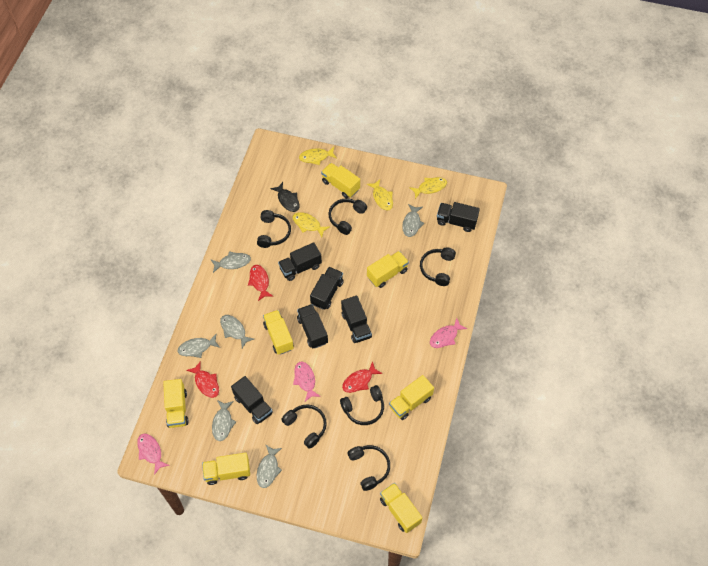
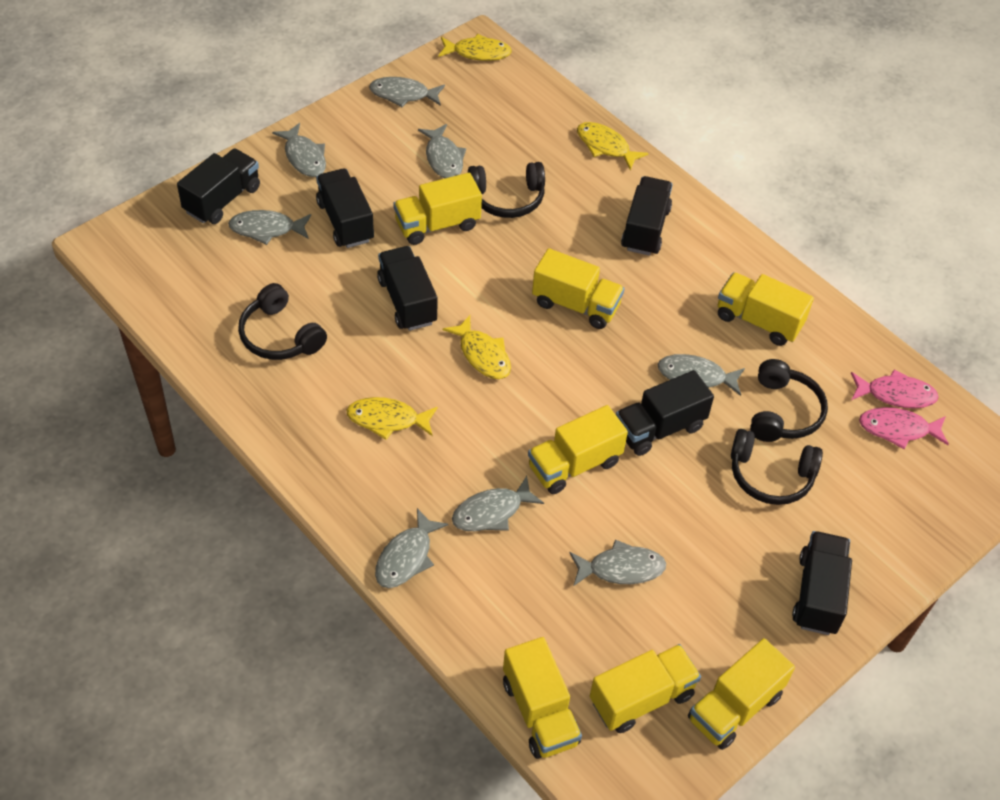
black fish: [270,182,300,212] = 1 -> none = 0
black headphones: [257,210,291,248] [281,405,327,449] [328,198,367,235] [340,385,384,425] [347,445,390,491] [420,248,456,286] = 6 -> [238,283,327,360] [468,162,545,218] [731,429,823,505] [750,359,828,442] = 4
grey fish: [178,334,220,358] [210,251,251,273] [212,400,236,441] [220,315,254,348] [257,445,282,488] [402,204,424,237] = 6 -> [228,210,311,245] [272,123,326,177] [369,77,445,107] [375,508,449,588] [418,124,466,178] [452,476,544,531] [569,539,666,586] [657,354,745,396] = 8
pink fish: [137,433,170,475] [293,362,321,401] [430,318,467,348] = 3 -> [851,369,939,409] [859,407,949,450] = 2
red fish: [186,361,219,398] [248,265,274,301] [342,361,382,393] = 3 -> none = 0

